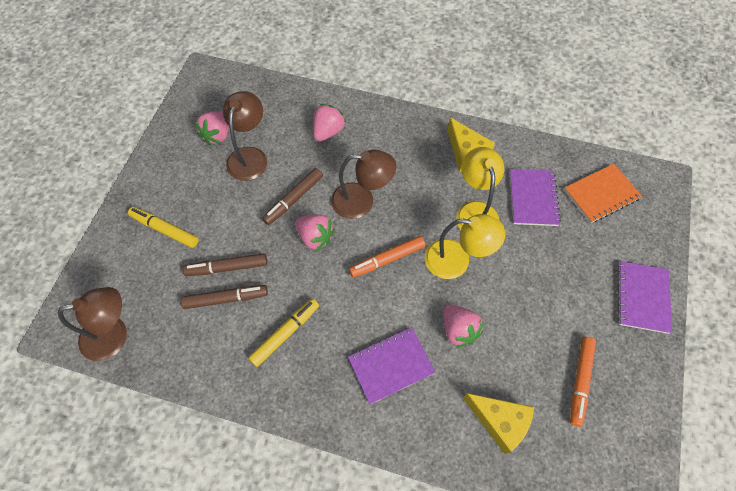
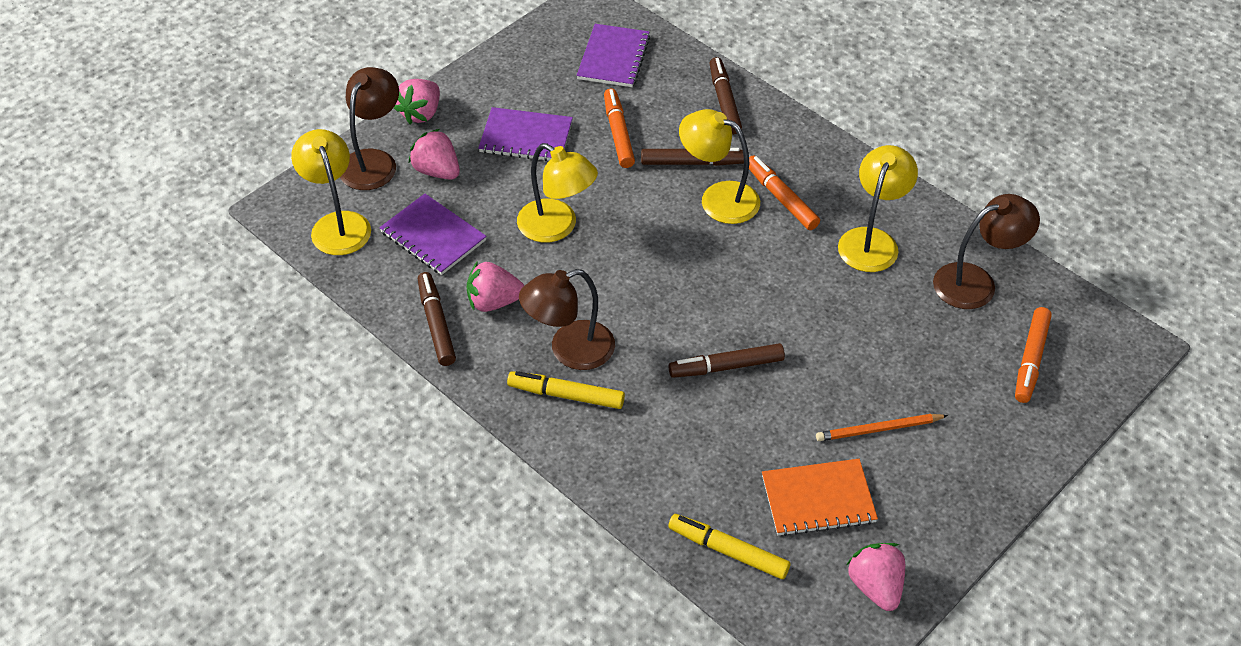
brown marker: [181,285,268,309] [183,253,267,276] [262,168,323,225] = 3 -> [418,272,456,366] [641,148,744,166] [669,343,785,378] [709,57,742,134] = 4
orange marker: [349,236,426,278] [570,337,596,427] = 2 -> [604,89,635,168] [749,155,820,230] [1015,307,1052,403] = 3
orange pencil: none = 0 -> [816,414,948,441] = 1
yellow cheese: [447,118,495,172] [463,393,534,454] = 2 -> none = 0
yellow lamp: [425,214,505,279] [456,147,504,229] = 2 -> [291,129,371,255] [517,143,598,243] [679,109,760,224] [838,145,918,272] = 4

